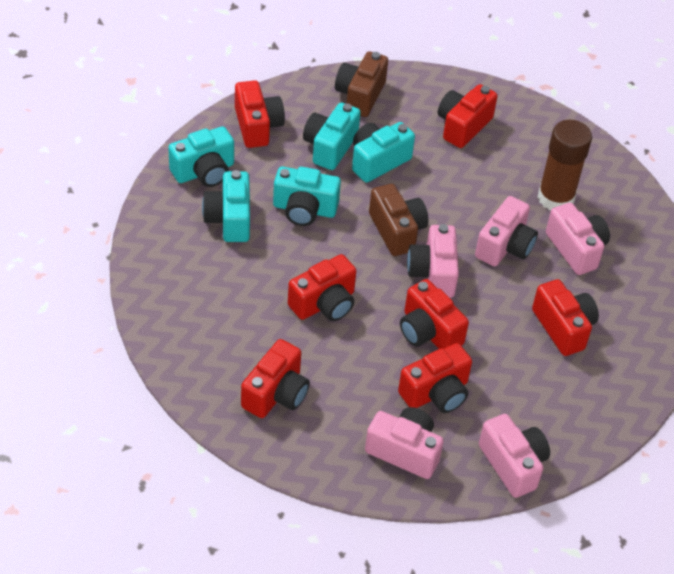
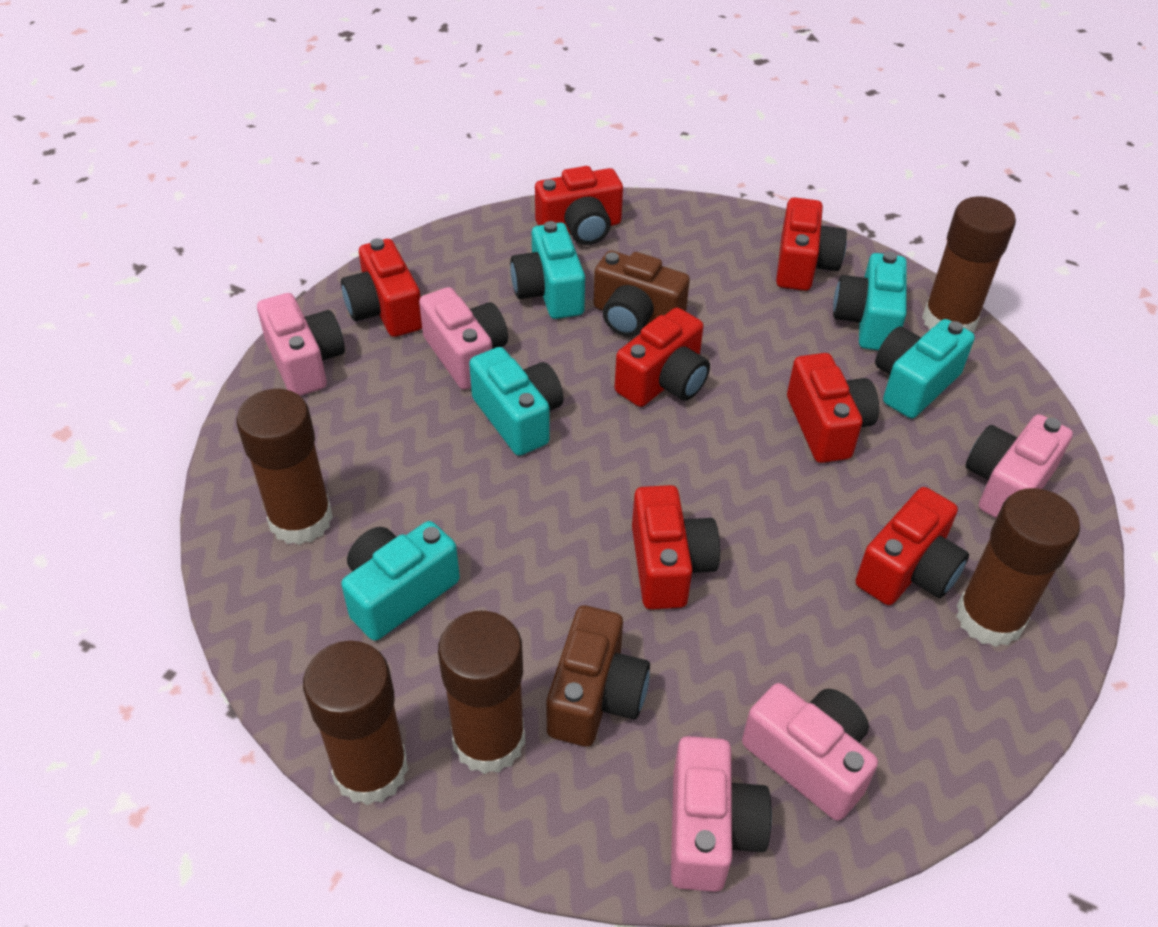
brown glue stick: [537,120,592,211] = 1 -> [236,389,333,545] [303,641,408,805] [438,611,525,774] [922,196,1016,333] [956,488,1080,647] = 5

